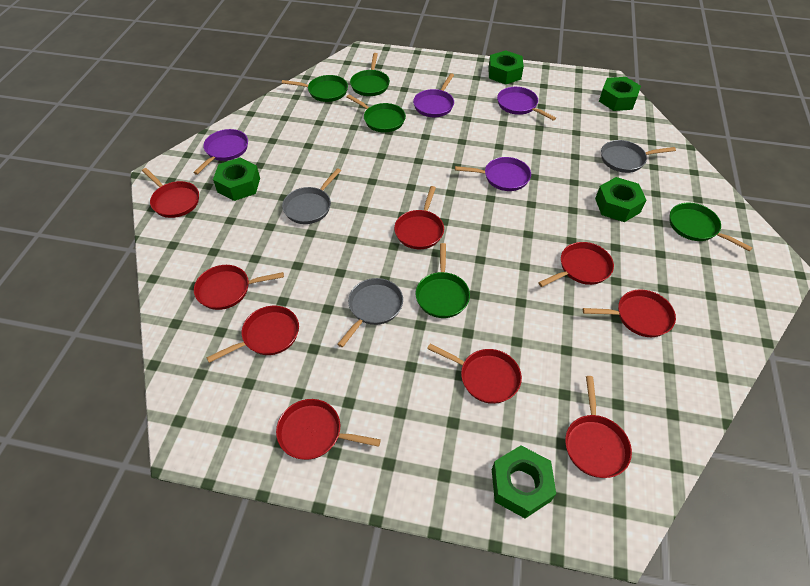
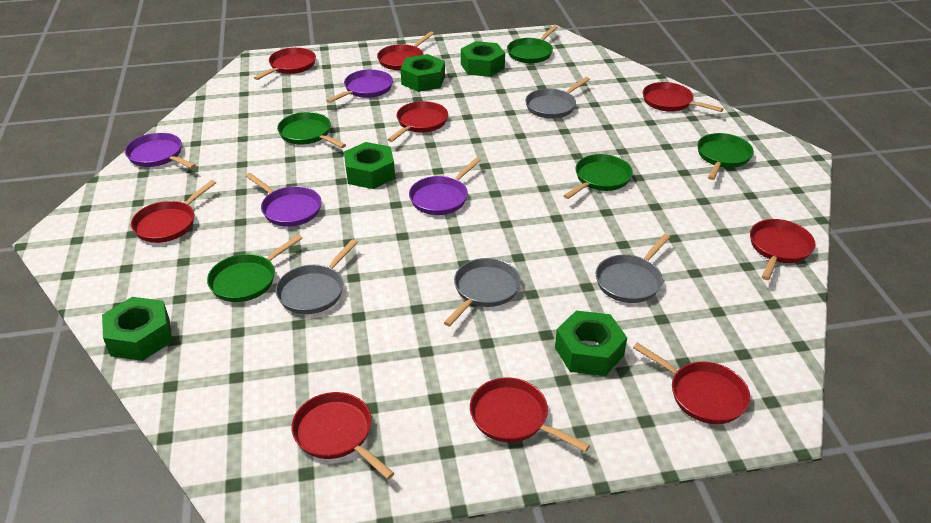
grey pan: [282,168,341,224] [338,278,403,347] [601,140,676,173] = 3 -> [275,239,358,314] [444,258,521,326] [525,77,590,119] [596,234,670,303] = 4

